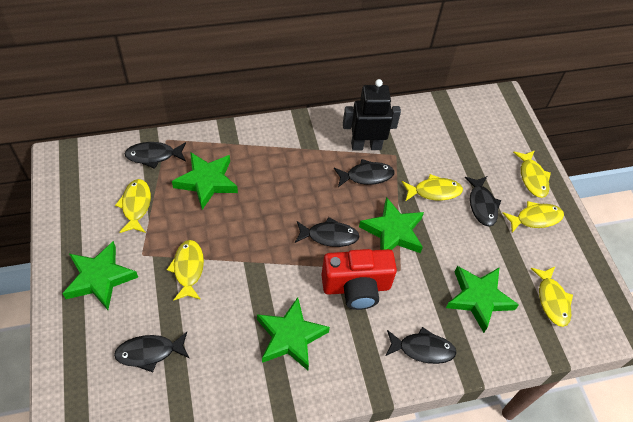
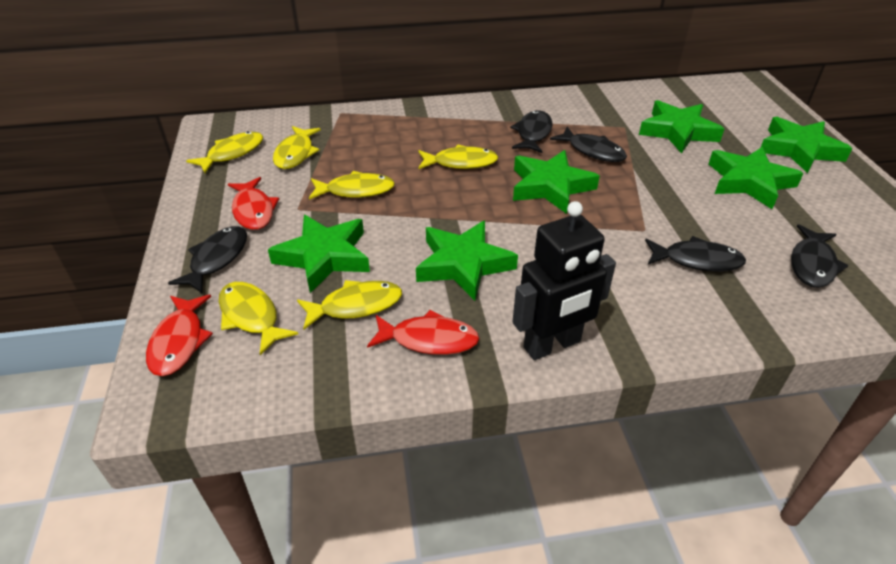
black fish: [114,332,189,372] [125,142,186,169] [295,217,360,247] [334,159,395,187] [386,327,457,364] [464,176,501,226] = 6 -> [168,226,247,293] [510,111,553,153] [550,127,627,162] [645,236,746,272] [791,225,849,288] = 5
green star: [62,241,138,310] [172,152,238,210] [257,297,330,370] [359,197,424,253] [446,266,519,333] = 5 -> [268,215,370,293] [416,221,518,301] [513,150,600,214] [639,100,724,154] [709,147,804,209] [761,117,852,173] = 6
red camera: [321,249,397,310] = 1 -> none = 0
red fish: none = 0 -> [146,295,213,376] [228,177,279,230] [367,310,480,355] = 3

